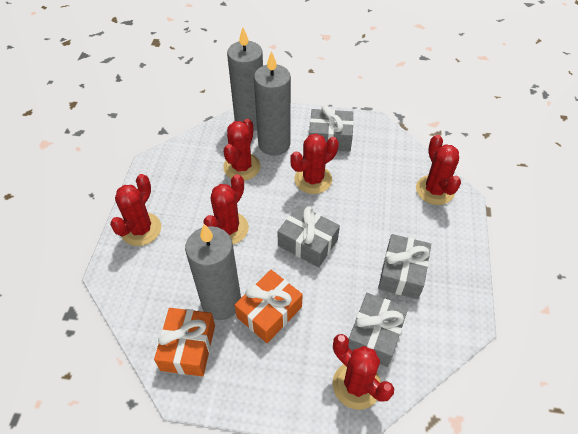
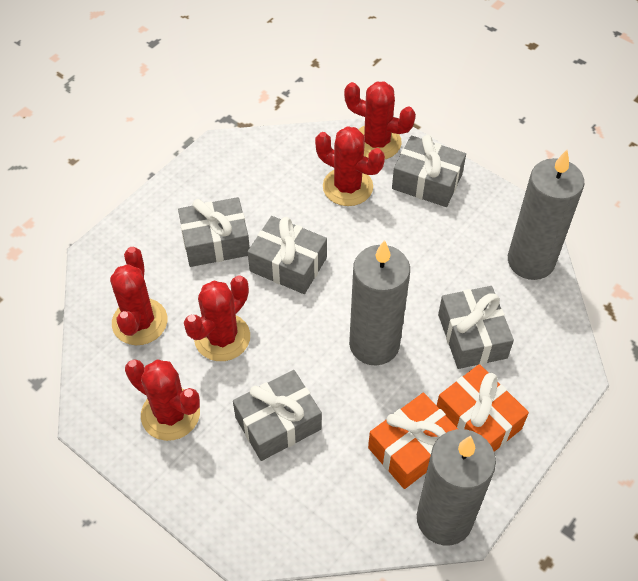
grey gift: [277,205,340,267] [309,105,354,152] [348,293,408,367] [378,234,431,299] = 4 -> [178,197,250,267] [233,370,322,461] [248,216,327,294] [392,135,466,207] [438,286,514,369] = 5
red cactus: [110,174,161,246] [203,174,249,244] [223,119,260,181] [290,134,339,194] [333,334,394,410] [416,135,461,205] = 6 -> [110,247,167,345] [125,359,200,441] [184,276,250,361] [315,126,385,206] [344,82,416,159] = 5

